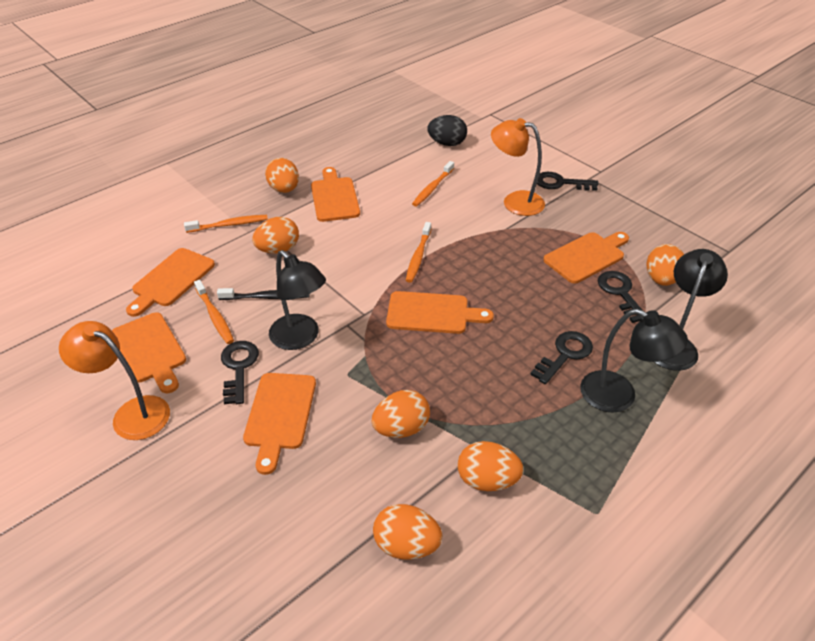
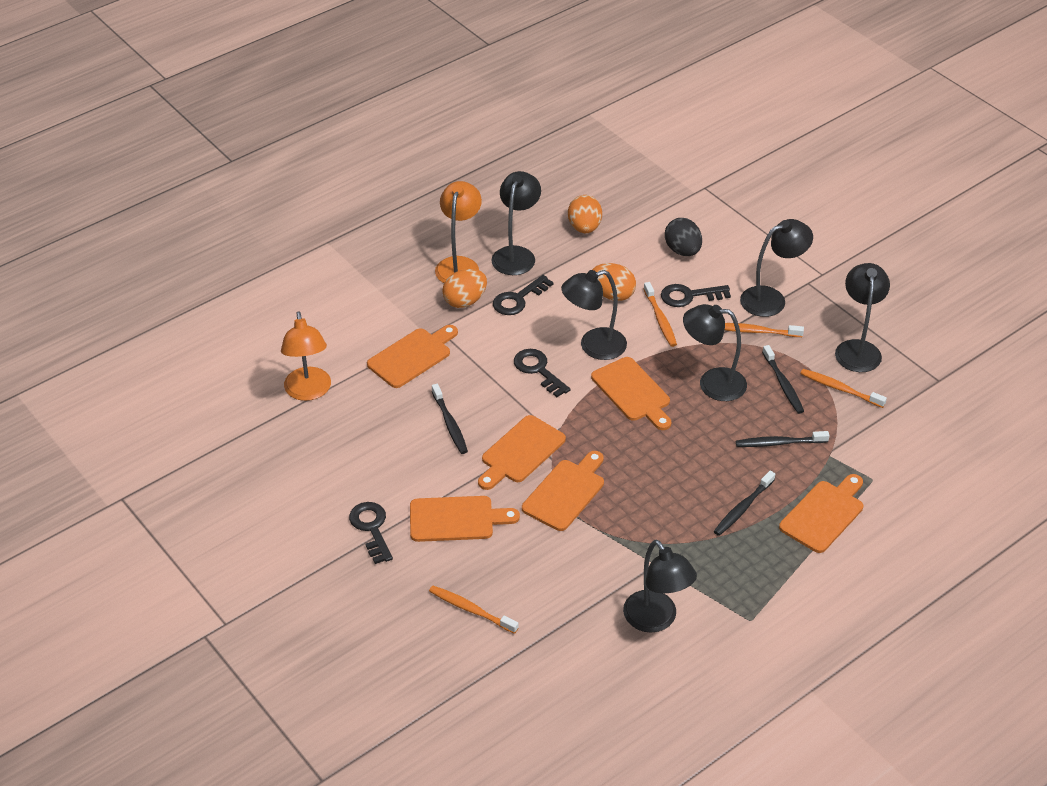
black lamp: [269,250,326,350] [580,309,688,413] [654,249,728,371] = 3 -> [491,171,541,275] [561,270,627,360] [623,540,697,633] [683,304,747,401] [740,219,813,317] [835,263,890,372] = 6
black toothbrush: [217,288,310,300] = 1 -> [432,384,468,454] [714,471,775,536] [736,431,830,447] [762,345,804,414] = 4
orange egg: [252,217,299,254] [265,158,299,193] [372,390,430,438] [373,504,442,560] [458,441,524,491] [646,244,684,286] = 6 -> [442,269,487,308] [568,195,602,233] [592,263,636,301] = 3

